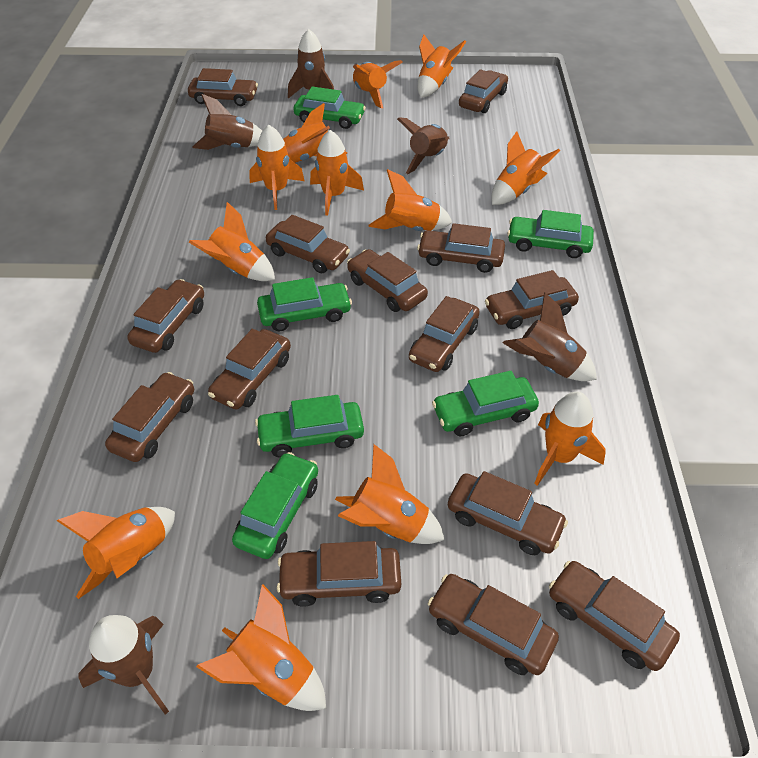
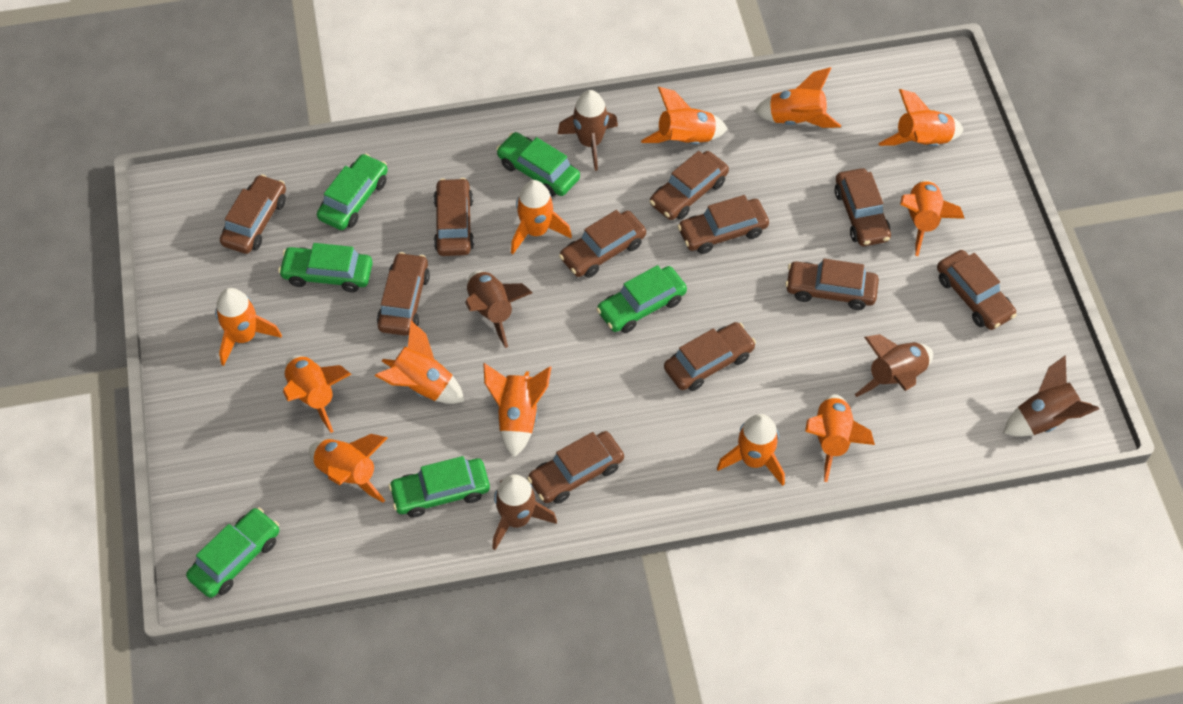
brown car: [105,372,194,462] [127,279,204,353] [188,68,258,106] [208,329,291,409] [266,215,350,273] [277,541,401,607] [347,249,428,312] [409,296,480,372] [417,223,505,273] [428,574,559,675] [448,471,568,555] [459,69,508,113] [485,270,579,329] [549,561,680,671] = 14 -> [220,174,286,254] [377,252,430,336] [434,178,474,256] [527,431,624,504] [559,210,646,278] [650,151,729,220] [664,322,756,391] [678,195,769,254] [785,259,879,310] [834,168,891,246] [937,250,1017,330] = 11

